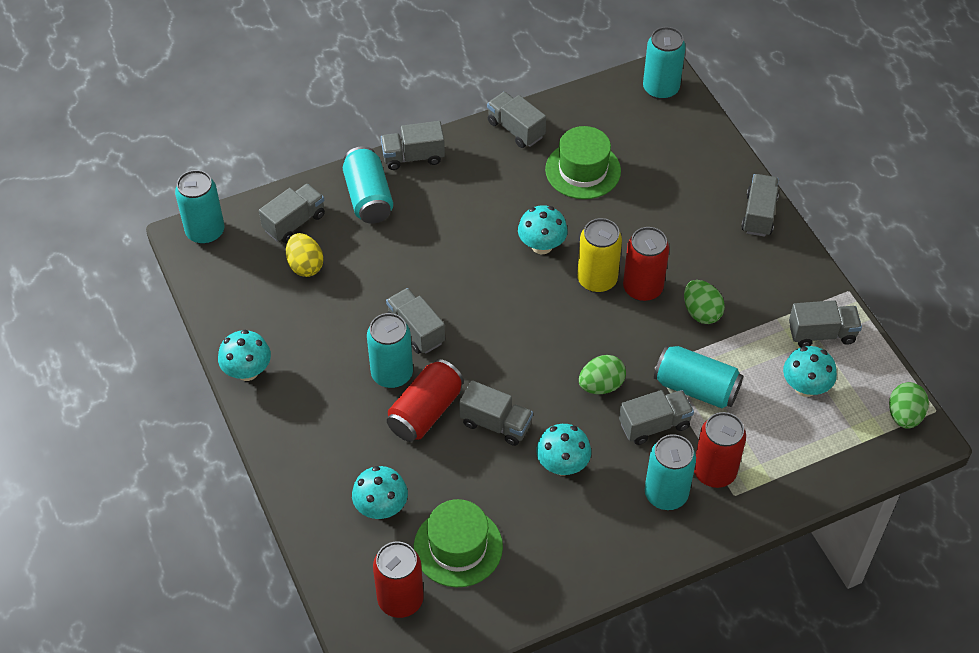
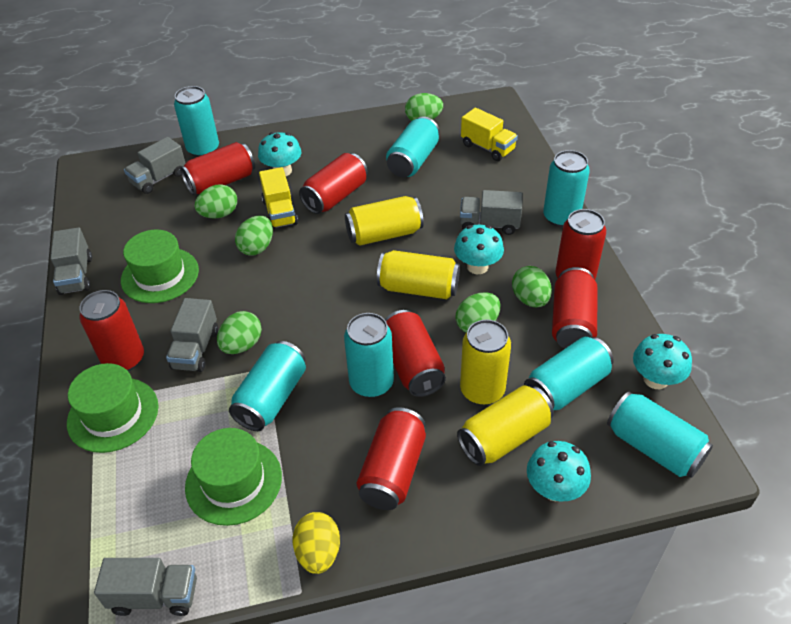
green egg: [579,355,626,394] [684,280,725,324] [889,382,929,429] = 3 -> [194,184,237,219] [217,311,262,354] [235,216,273,255] [405,93,443,121] [456,292,500,333] [512,266,552,308] = 6
green hat: [414,499,503,587] [545,126,621,199] = 2 -> [67,363,159,453] [121,230,199,303] [185,428,282,526] = 3
grey truck: [259,184,325,243] [381,121,445,170] [386,288,445,354] [459,380,533,446] [487,92,546,148] [619,390,694,445] [741,174,779,237] [789,300,862,347] = 8 -> [50,227,92,295] [94,558,197,616] [124,137,186,194] [166,298,218,372] [460,190,523,235] = 5
red can: [373,541,424,618] [387,359,464,442] [623,227,669,302] [694,412,746,488] = 4 -> [80,290,144,371] [180,142,255,195] [299,153,368,214] [357,407,426,510] [385,310,446,397] [552,267,598,349] [555,209,606,280] = 7
turquoise can: [175,170,225,244] [343,146,393,224] [367,313,413,388] [643,27,686,100] [645,434,696,510] [654,345,743,408] = 6 -> [174,86,219,157] [229,341,306,431] [344,313,394,398] [386,116,440,177] [524,337,614,410] [543,150,590,227] [607,392,713,478] = 7
turquoise mushroom: [218,330,271,381] [352,466,408,519] [518,205,568,255] [536,424,591,475] [783,346,837,397] = 5 -> [258,132,301,176] [454,225,504,274] [527,441,591,501] [633,334,692,389] = 4
yellow can: [577,218,622,293] = 1 -> [345,196,424,246] [377,250,460,299] [457,385,554,466] [460,319,511,405] = 4
yellow truck: none = 0 -> [259,167,298,229] [461,108,518,161] = 2

